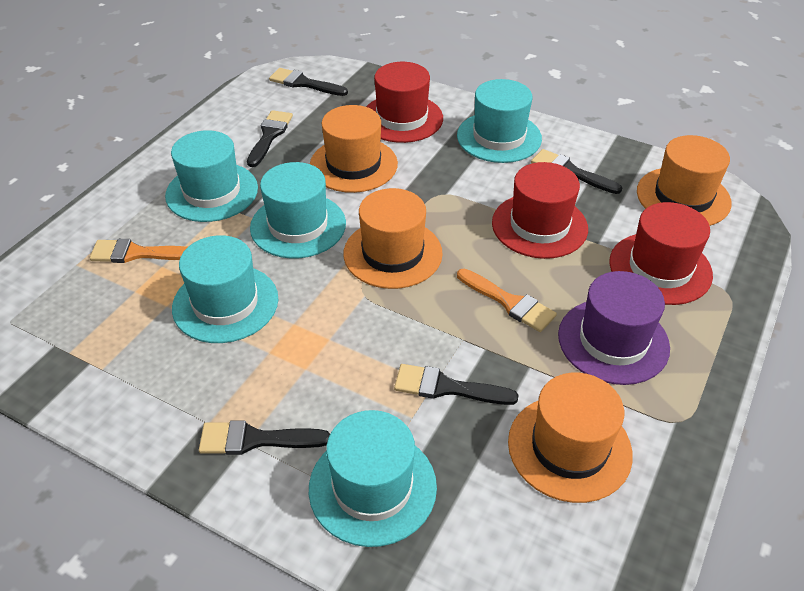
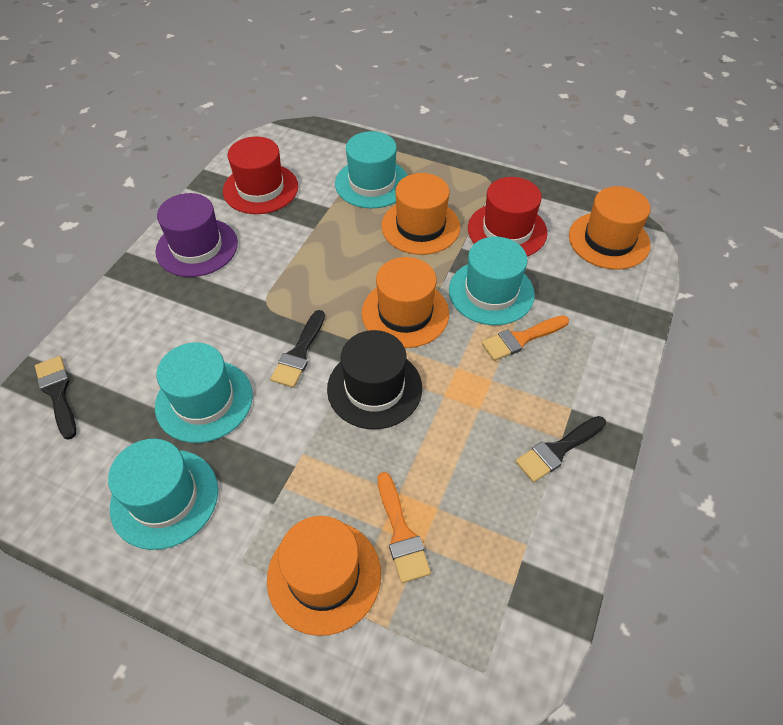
black brush: [199,421,330,455] [247,110,293,167] [269,68,348,96] [394,364,518,405] [531,149,622,194] = 5 -> [35,356,76,440] [270,310,325,388] [515,416,606,483] = 3
black hat: none = 0 -> [327,330,422,429] = 1
red hat: [366,62,443,143] [492,162,588,259] [609,202,713,305] = 3 -> [223,137,298,214] [468,177,548,257] = 2
turquoise hat: [165,130,258,222] [172,235,278,343] [250,162,346,259] [309,410,437,547] [457,79,542,163] = 5 -> [108,439,218,550] [155,342,253,443] [335,131,408,208] [449,237,535,325] = 4

